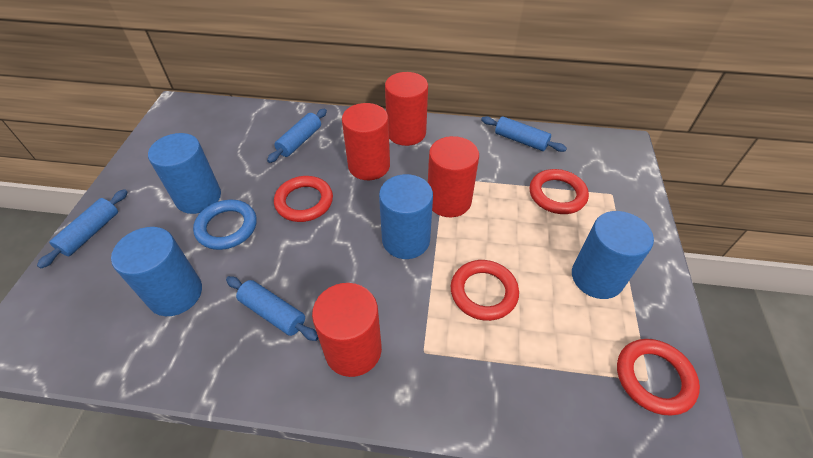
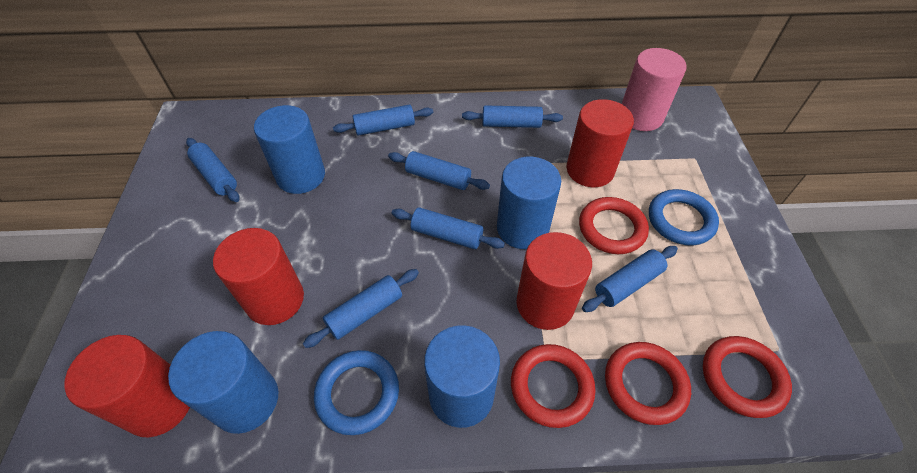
blue ring: [193,200,257,250] = 1 -> [314,350,399,435] [649,189,719,245] = 2
blue rolling pin: [37,189,128,268] [226,276,318,341] [267,109,327,163] [481,116,567,152] = 4 -> [186,138,239,202] [303,269,419,348] [333,105,433,136] [388,151,490,190] [392,207,505,249] [462,105,563,128] [582,246,678,312] = 7
pink cylinder: none = 0 -> [622,48,687,131] = 1

